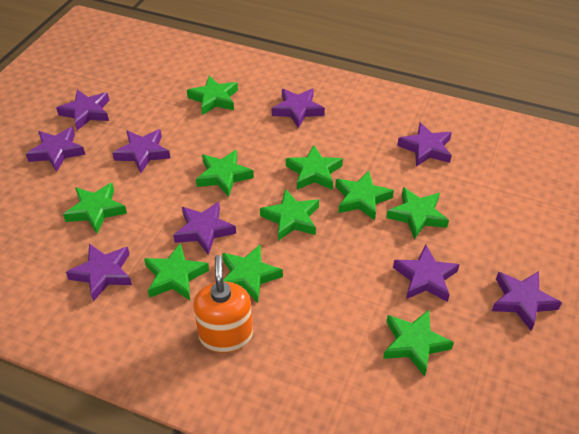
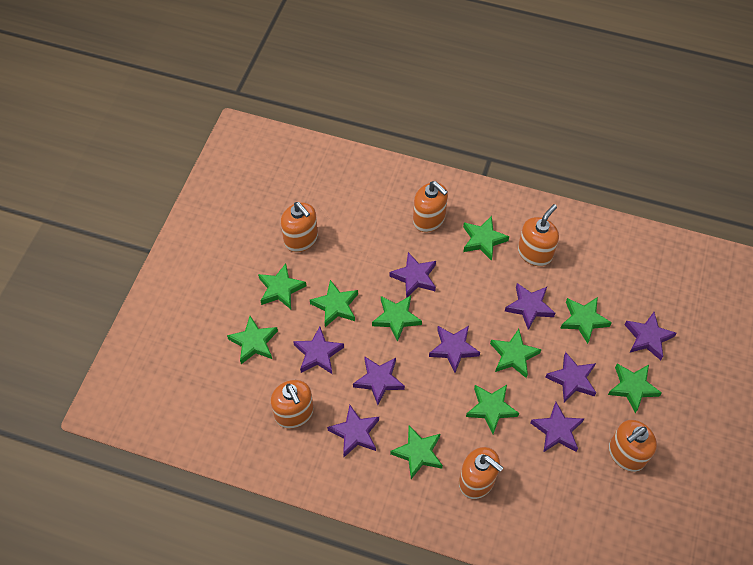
orange soap dispenser: [193,255,253,353] = 1 -> [271,380,314,428] [281,202,318,252] [413,181,448,232] [459,447,504,499] [518,204,559,266] [609,420,657,472] = 6

